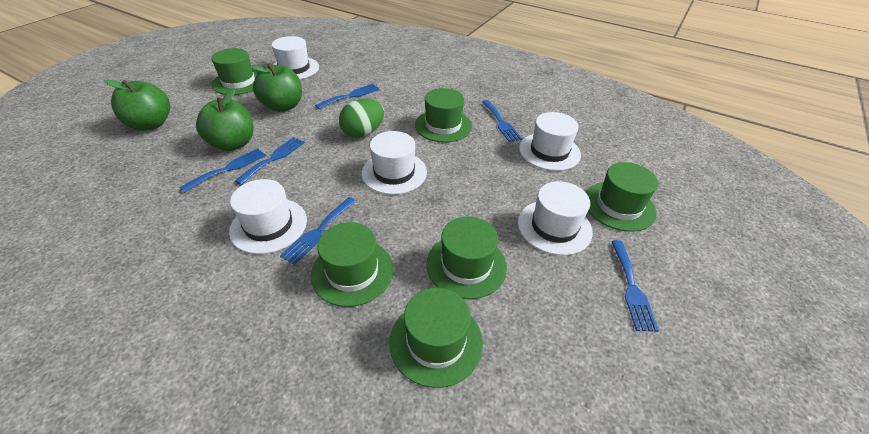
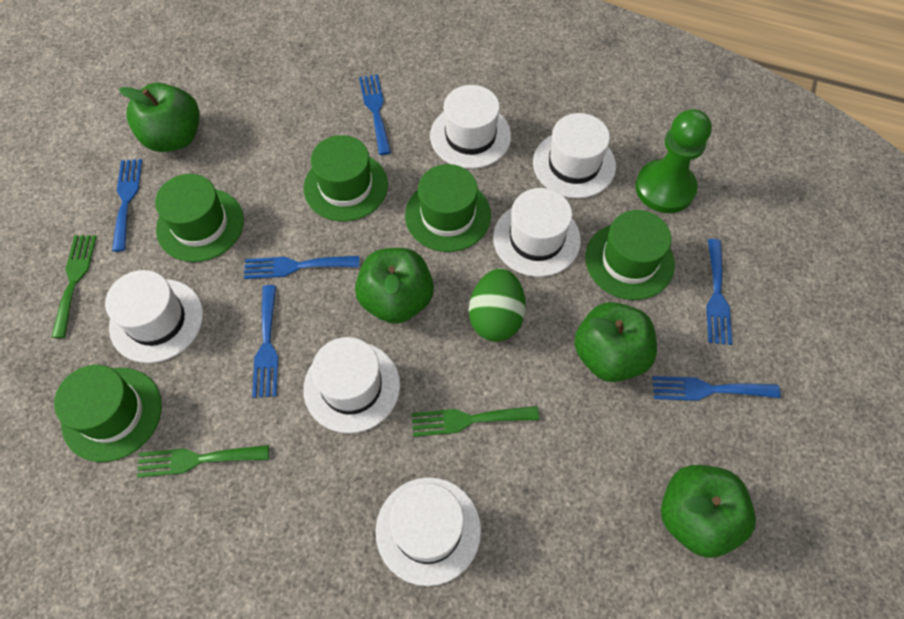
green apple: [104,79,170,131] [196,89,253,151] [250,63,302,112] = 3 -> [119,83,200,152] [355,248,434,324] [574,302,657,382] [661,465,756,558] = 4
green fork: none = 0 -> [51,235,97,338] [137,445,269,477] [412,406,539,437] = 3
green hat: [211,48,259,95] [311,222,394,307] [389,288,483,388] [415,88,472,142] [426,217,507,299] [586,162,658,232] = 6 -> [54,365,162,462] [155,174,244,262] [304,135,388,222] [405,164,491,252] [585,210,675,300] = 5
green pawn: none = 0 -> [635,109,712,213] = 1
white hat: [229,179,307,254] [272,36,319,79] [362,131,427,195] [518,181,593,255] [519,112,581,171] = 5 -> [105,270,203,363] [303,337,400,433] [376,477,481,586] [430,85,511,169] [493,188,581,277] [533,113,616,198] = 6

